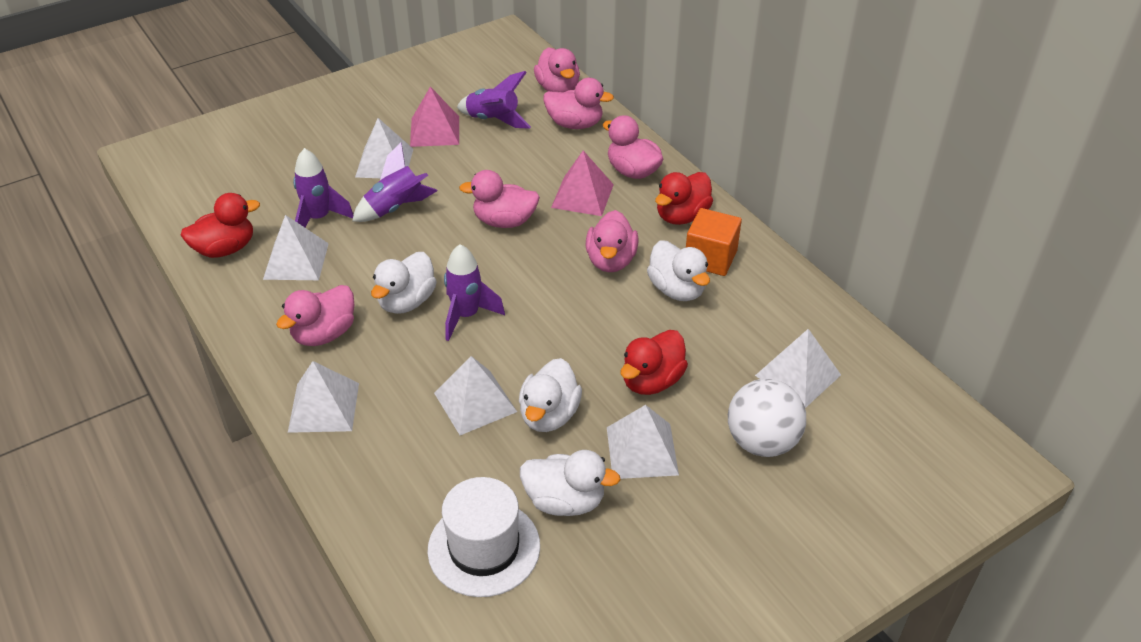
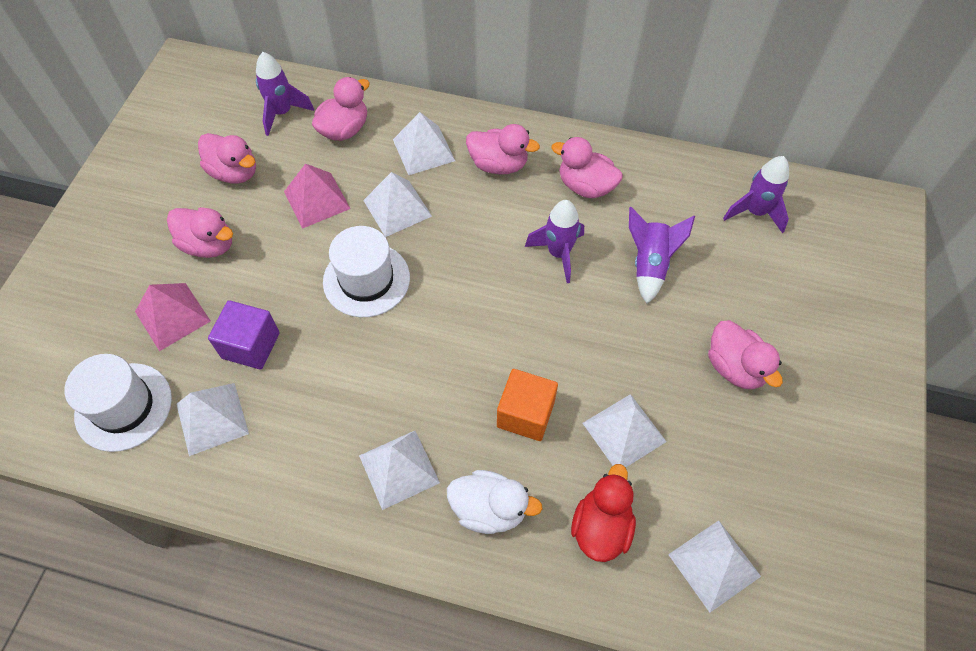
purple cube: none = 0 -> [208,300,280,370] = 1
red duck: [181,193,260,258] [621,330,688,395] [655,172,713,225] = 3 -> [571,464,636,562] = 1
white ball: [728,379,806,457] = 1 -> none = 0
white duck: [371,252,437,314] [519,358,582,432] [520,450,621,516] [647,240,710,301] = 4 -> [447,470,543,534] = 1
white hat: [427,477,540,597] = 1 -> [65,354,172,452] [323,226,410,317] = 2

